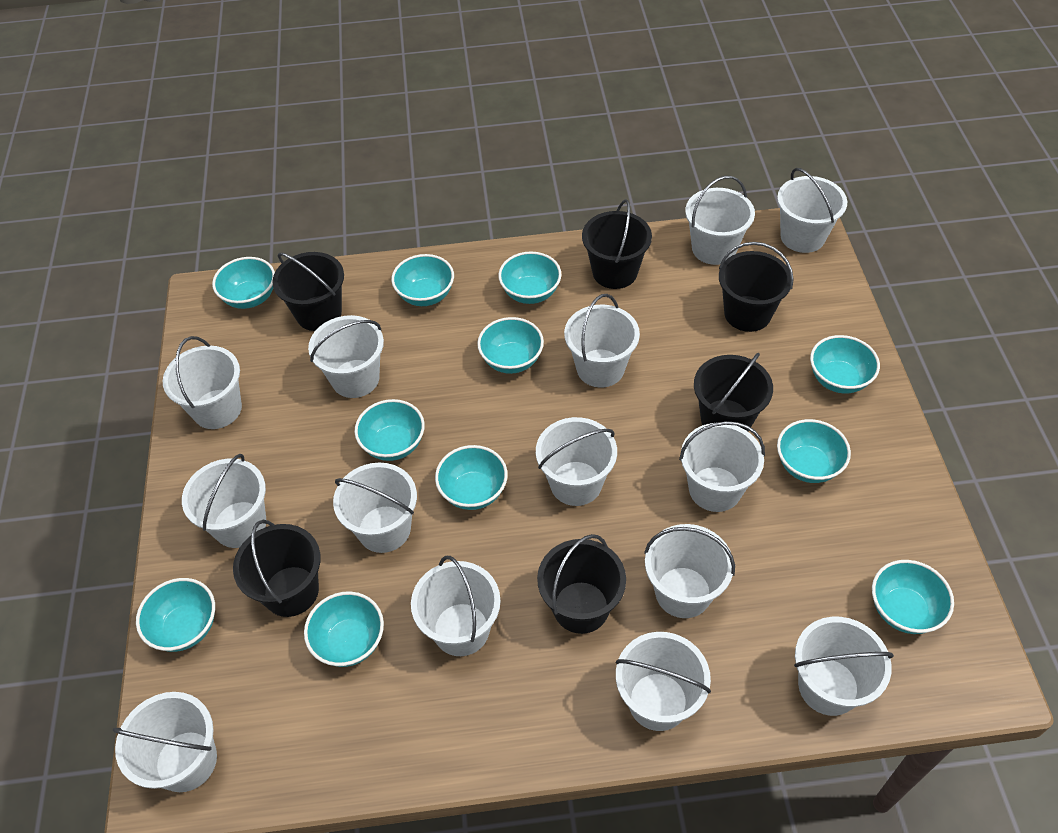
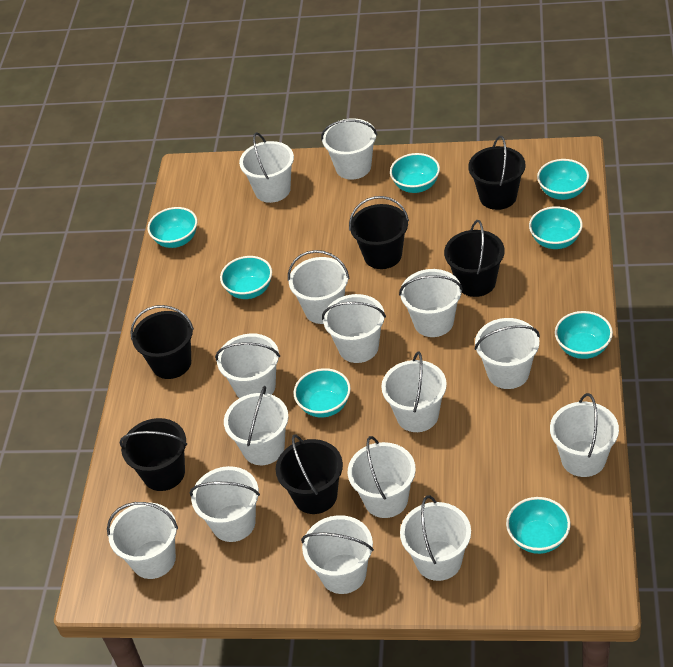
turquoise bowl: [136,578,215,652] [212,257,275,309] [304,591,384,667] [354,399,425,461] [391,254,454,306] [435,445,508,510] [477,317,544,374] [498,252,562,304] [777,419,851,483] [810,335,880,394] [872,560,954,634] = 11 -> [148,207,197,248] [220,256,272,299] [293,368,351,418] [390,153,440,193] [506,497,571,554] [529,206,583,249] [537,159,589,200] [555,311,613,359] = 8
white bucket: [112,692,217,792] [163,336,242,429] [182,454,266,548] [308,315,384,398] [333,463,417,553] [411,556,501,656] [536,417,617,506] [564,294,640,387] [616,632,711,731] [644,524,735,618] [679,421,765,512] [685,176,755,265] [777,168,847,253] [794,617,894,716] = 14 -> [107,502,178,579] [190,466,260,542] [215,333,280,398] [224,386,288,465] [239,132,294,203] [288,250,350,324] [301,515,374,594] [321,118,377,180] [322,294,386,363] [348,436,416,518] [381,351,447,432] [399,269,463,337] [400,495,471,581] [475,318,540,389] [550,393,619,477] = 15

